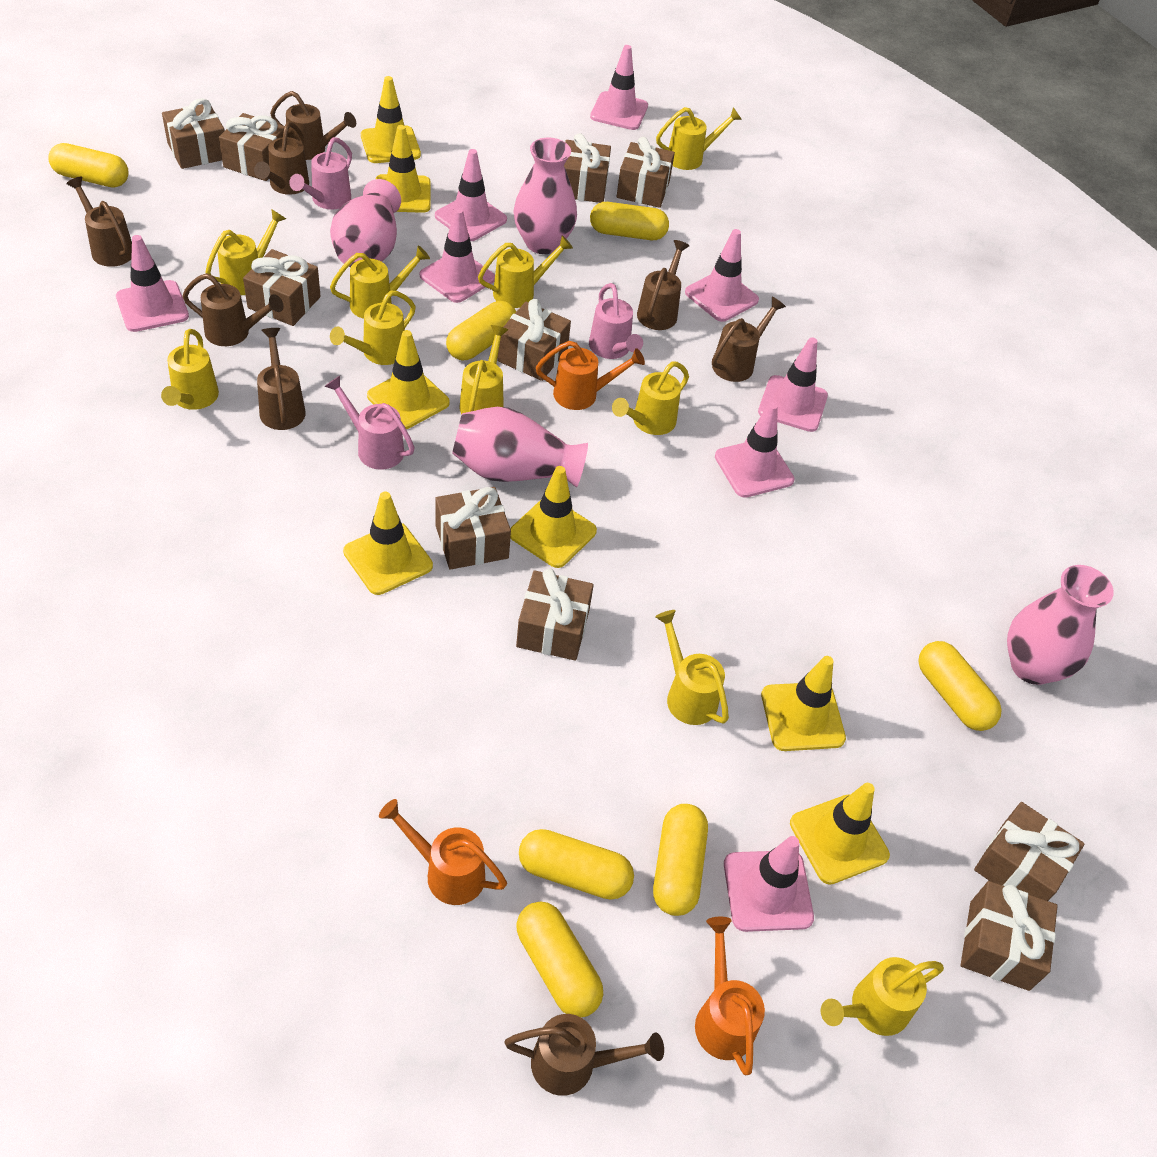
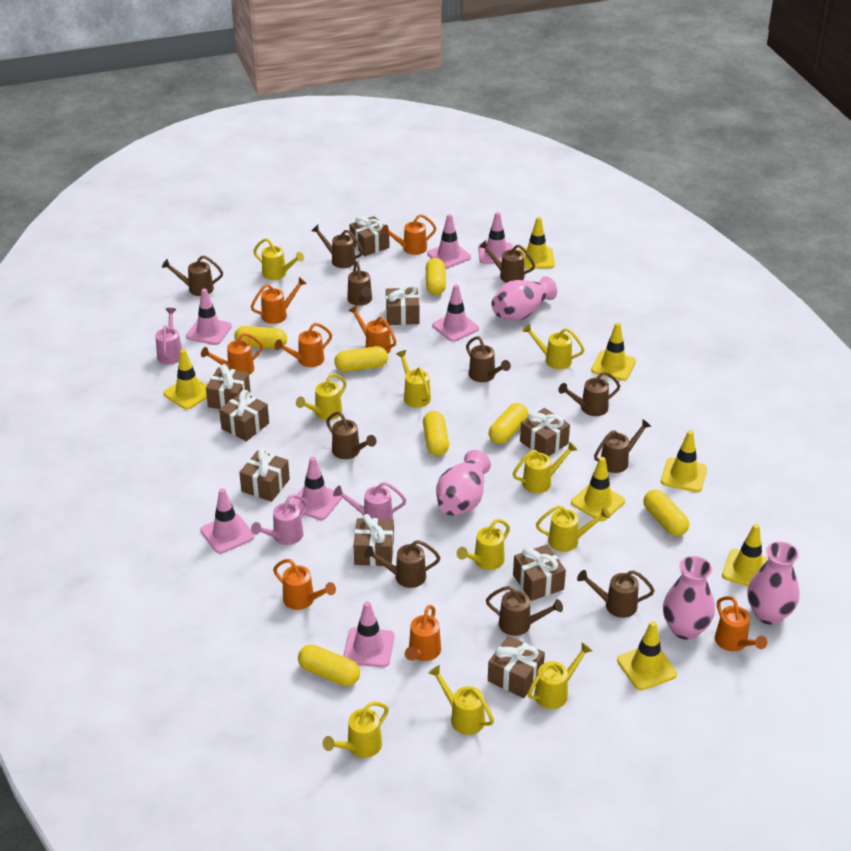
brown gift: [162,98,225,169] [219,113,285,181] [243,249,321,326] [436,487,511,570] [497,299,571,381] [516,568,594,661] [564,133,611,203] [616,137,675,208] [961,881,1058,991] [974,802,1084,901] = 10 -> [206,364,251,409] [219,390,269,441] [239,448,290,502] [349,216,389,256] [353,514,394,566] [386,284,420,325] [488,636,545,698] [513,545,566,601] [520,408,570,456] = 9
brown watering can: [66,176,132,267] [182,273,284,346] [254,122,309,195] [257,328,306,430] [270,91,356,160] [505,1014,664,1096] [637,240,690,330] [712,297,786,382] = 8 -> [162,256,223,296] [311,225,363,268] [326,412,377,459] [347,261,372,306] [364,540,440,588] [466,336,511,382] [479,240,535,283] [486,586,563,636] [558,371,620,416] [577,570,654,618] [594,419,651,473] = 11
orange watering can: [379,799,507,905] [536,341,645,410] [695,917,765,1076] = 3 -> [201,333,263,375] [251,277,307,324] [273,559,336,610] [274,323,332,367] [348,305,397,354] [381,214,436,255] [405,605,441,661] [715,596,767,651] = 8
pink traffic cone: [116,235,189,332] [420,208,495,303] [435,149,507,241] [590,45,648,130] [685,229,759,322] [715,402,795,498] [724,836,814,932] [758,337,828,432] = 8 -> [186,289,232,345] [200,488,255,554] [290,457,342,520] [343,601,394,667] [427,214,471,268] [432,284,479,342] [478,212,513,264] = 7

